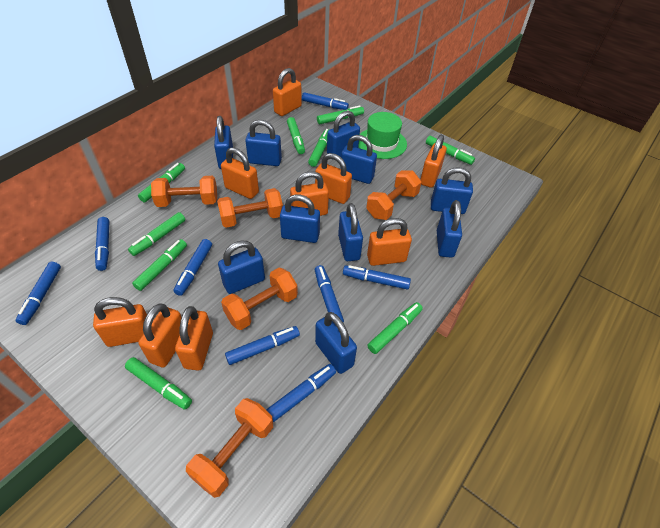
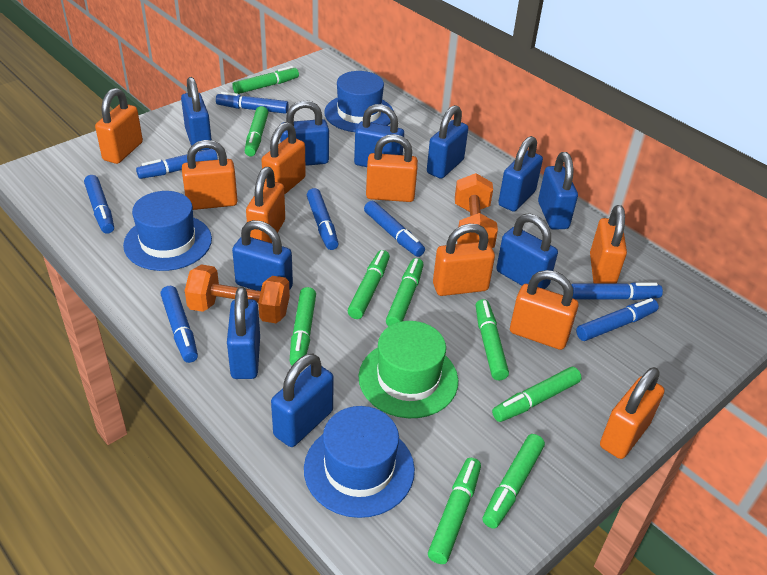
blue hat: none = 0 -> [123,191,212,271] [304,406,415,518] [324,71,394,132] = 3
orange dumbbell: [151,176,217,207] [186,398,273,498] [217,188,283,228] [221,268,298,330] [366,170,421,220] = 5 -> [185,264,290,323] [455,173,498,248] = 2

